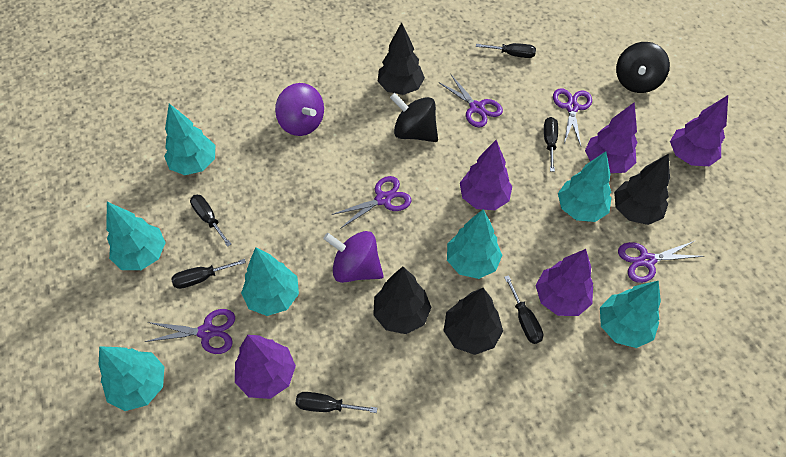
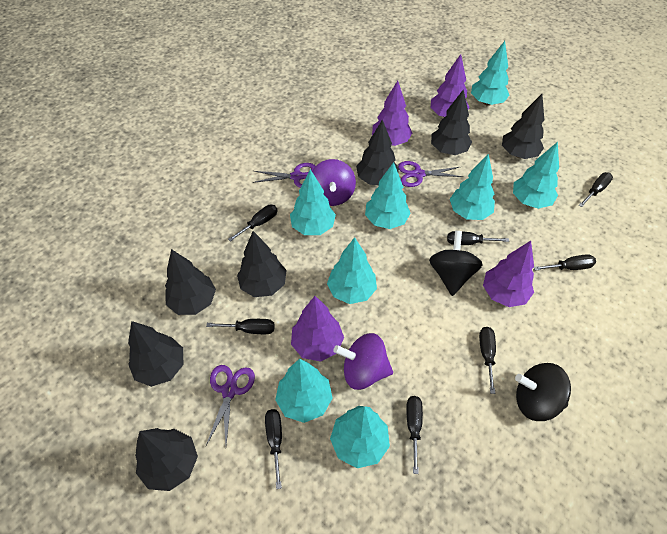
black screwdriver: [171,259,246,289] [190,195,231,247] [295,392,377,413] [476,43,536,58] [504,275,543,344] [544,117,558,172] = 6 -> [206,319,275,334] [228,205,278,242] [265,409,282,489] [406,396,423,474] [447,231,509,245] [479,327,496,394] [534,254,596,271] [579,172,613,207] = 8
black tree: [373,267,432,334] [377,22,425,95] [444,288,503,355] [614,154,670,225] = 4 -> [128,321,183,387] [135,428,198,491] [165,249,216,315] [237,231,287,297] [356,120,399,185] [431,90,472,155] [502,94,544,159] = 7
purple scissors: [145,309,235,354] [331,176,411,229] [438,75,503,127] [553,88,592,146] [618,240,704,283] = 5 -> [206,365,255,445] [253,163,315,188] [398,161,463,187] = 3
purple tree: [235,335,296,399] [460,140,512,210] [535,249,593,316] [585,102,638,173] [670,95,728,166] = 5 -> [291,296,344,362] [372,80,412,146] [431,54,470,117] [483,241,534,307] = 4
turquoise tree: [99,346,164,411] [106,202,166,270] [164,104,215,175] [241,247,299,316] [447,209,502,279] [558,152,611,222] [600,280,661,348] = 7 -> [275,359,333,423] [290,169,336,235] [327,237,377,304] [330,406,390,468] [365,162,411,229] [450,154,495,220] [471,41,509,105] [513,142,559,209] = 8

